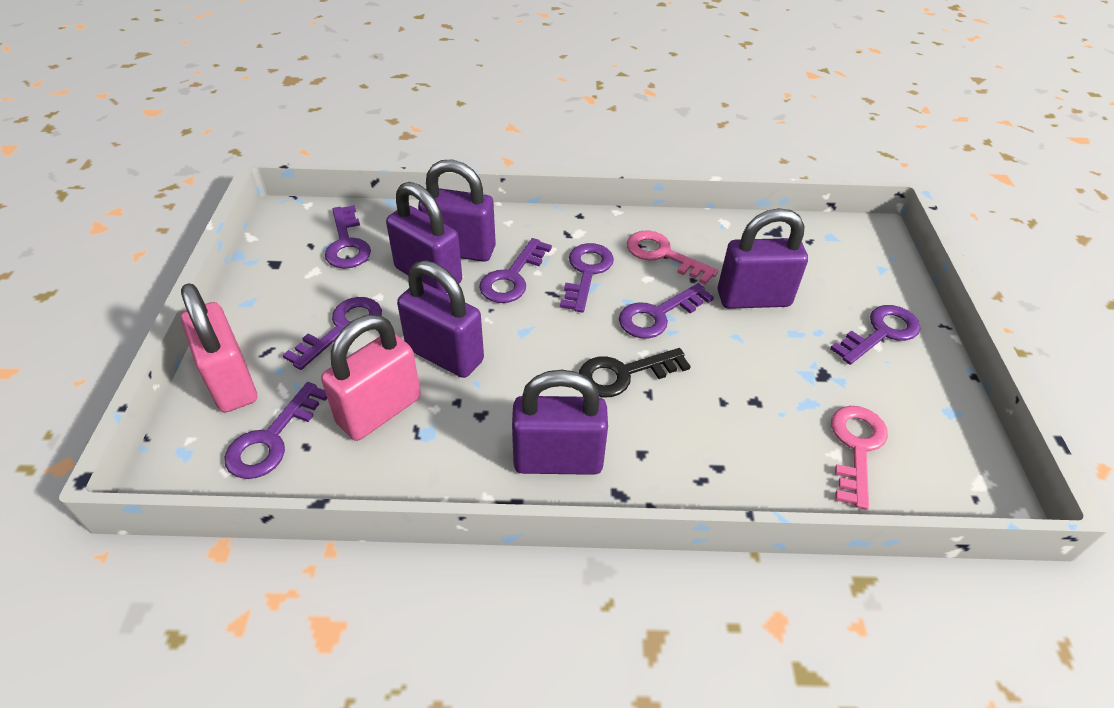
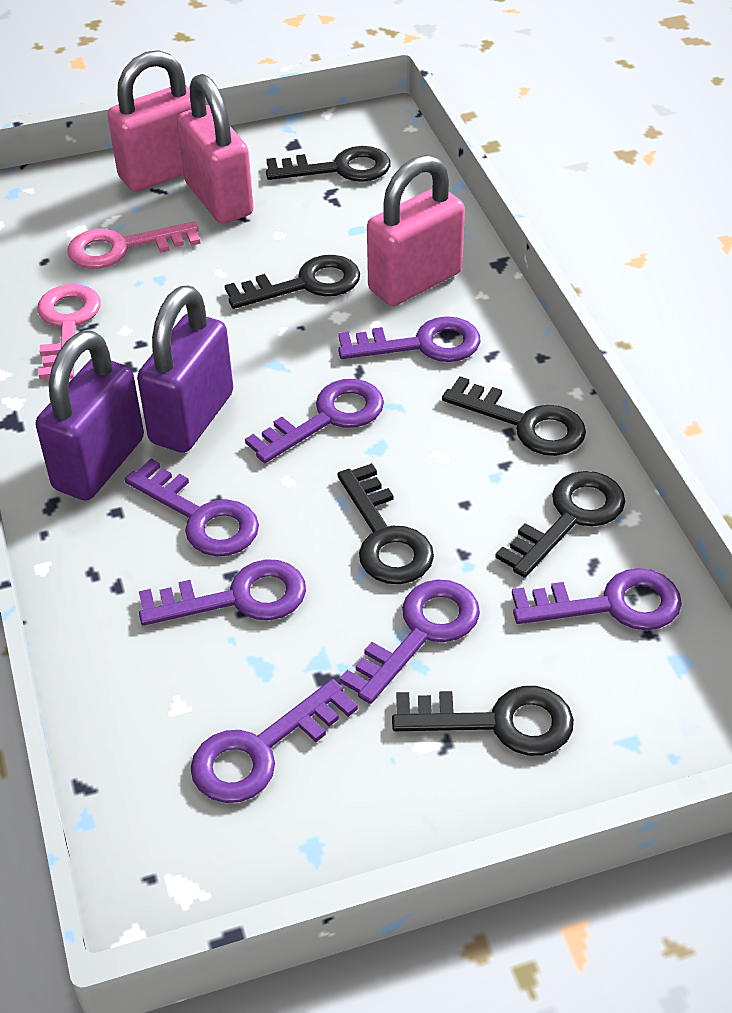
black key: [579,348,691,397] = 1 -> [225,255,360,309] [266,146,391,182] [337,463,434,584] [392,686,574,756] [442,377,586,456] [495,471,625,578] = 6
pink padlock: [181,283,257,413] [321,315,421,441] = 2 -> [107,50,191,191] [177,74,254,223] [367,155,465,306] = 3
purple padlock: [386,182,462,293] [397,260,484,378] [418,159,496,262] [512,370,608,475] [718,208,808,309] = 5 -> [36,330,144,501] [137,285,233,453] = 2

